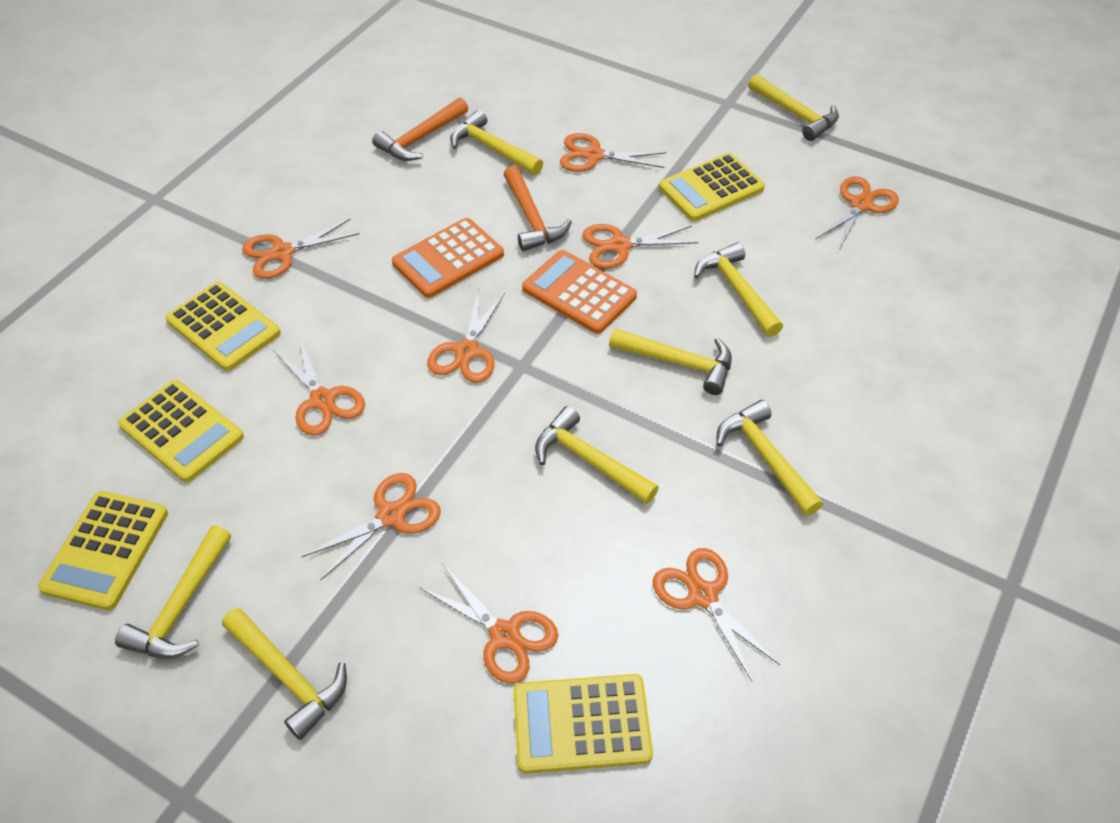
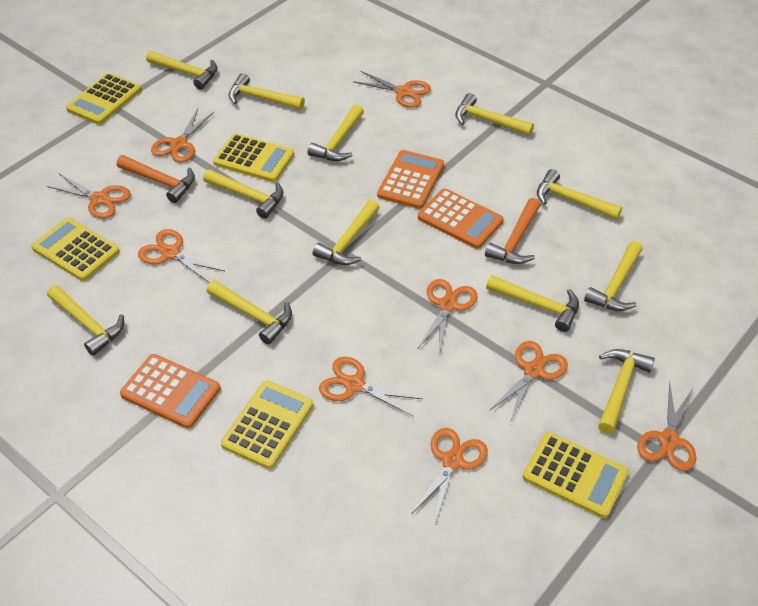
orange calculator: [392,218,504,298] [522,250,637,334] = 2 -> [120,354,221,429] [377,150,444,209] [418,189,504,249] = 3
yellow hammer: [115,525,231,659] [222,608,347,740] [450,110,543,175] [535,406,659,504] [609,328,732,395] [694,242,783,337] [716,400,823,516] [748,74,839,141] = 8 -> [47,285,124,356] [146,51,217,90] [203,169,284,219] [207,280,292,345] [228,73,305,110] [308,104,364,161] [313,200,380,265] [455,93,534,136] [486,275,579,332] [537,169,622,220] [584,241,643,311] [598,349,655,434] = 12

